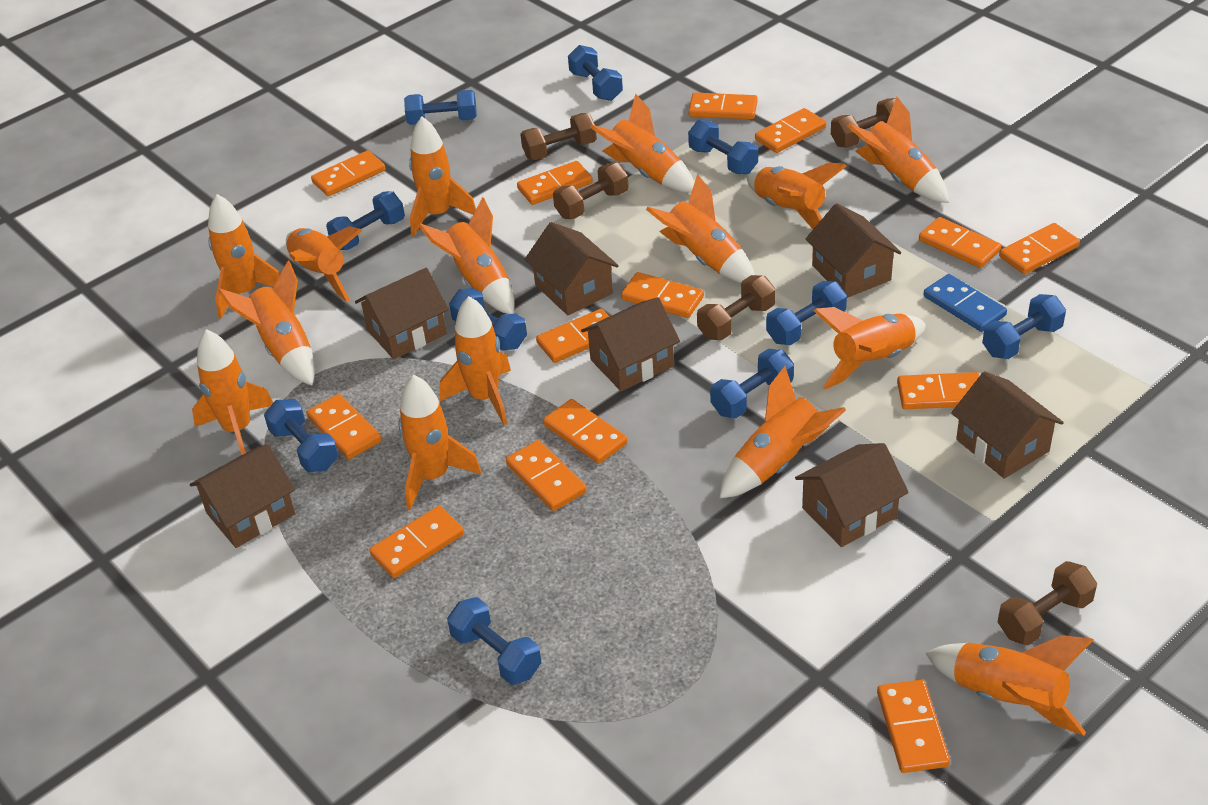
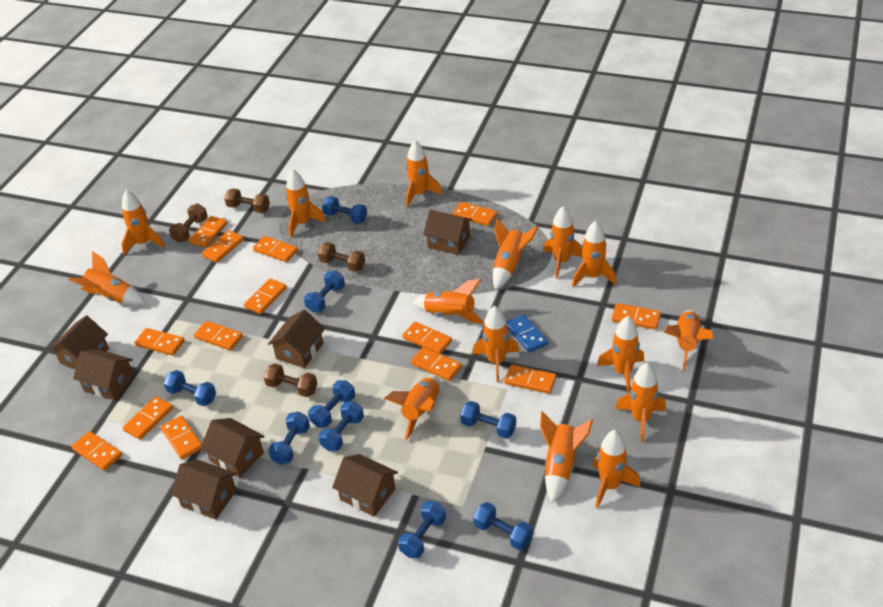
blue dumbbell: [264,399,338,472] [326,191,405,250] [404,90,477,125] [447,597,542,685] [449,288,527,351] [568,45,623,101] [688,120,758,175] [710,349,794,418] [766,281,847,345] [982,294,1066,359] = 10 -> [163,370,216,406] [268,411,310,465] [304,270,345,312] [308,380,355,428] [319,401,364,451] [322,196,367,224] [398,501,446,558] [460,401,516,439] [473,502,533,550] = 9
brown dumbbell: [520,113,597,160] [553,162,629,219] [697,275,776,340] [831,98,896,147] [998,561,1097,645] = 5 -> [169,204,208,243] [224,188,270,213] [264,363,317,397] [318,242,365,272] = 4

